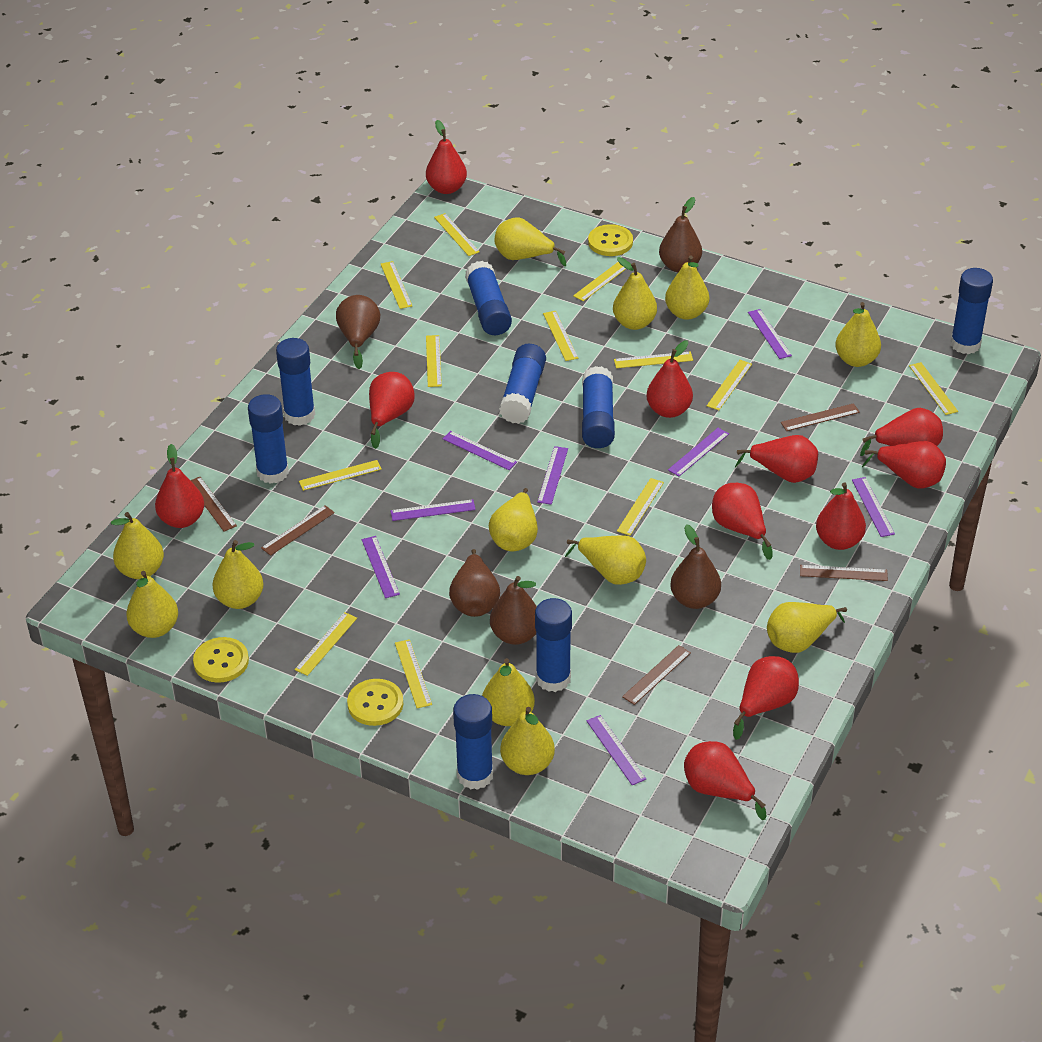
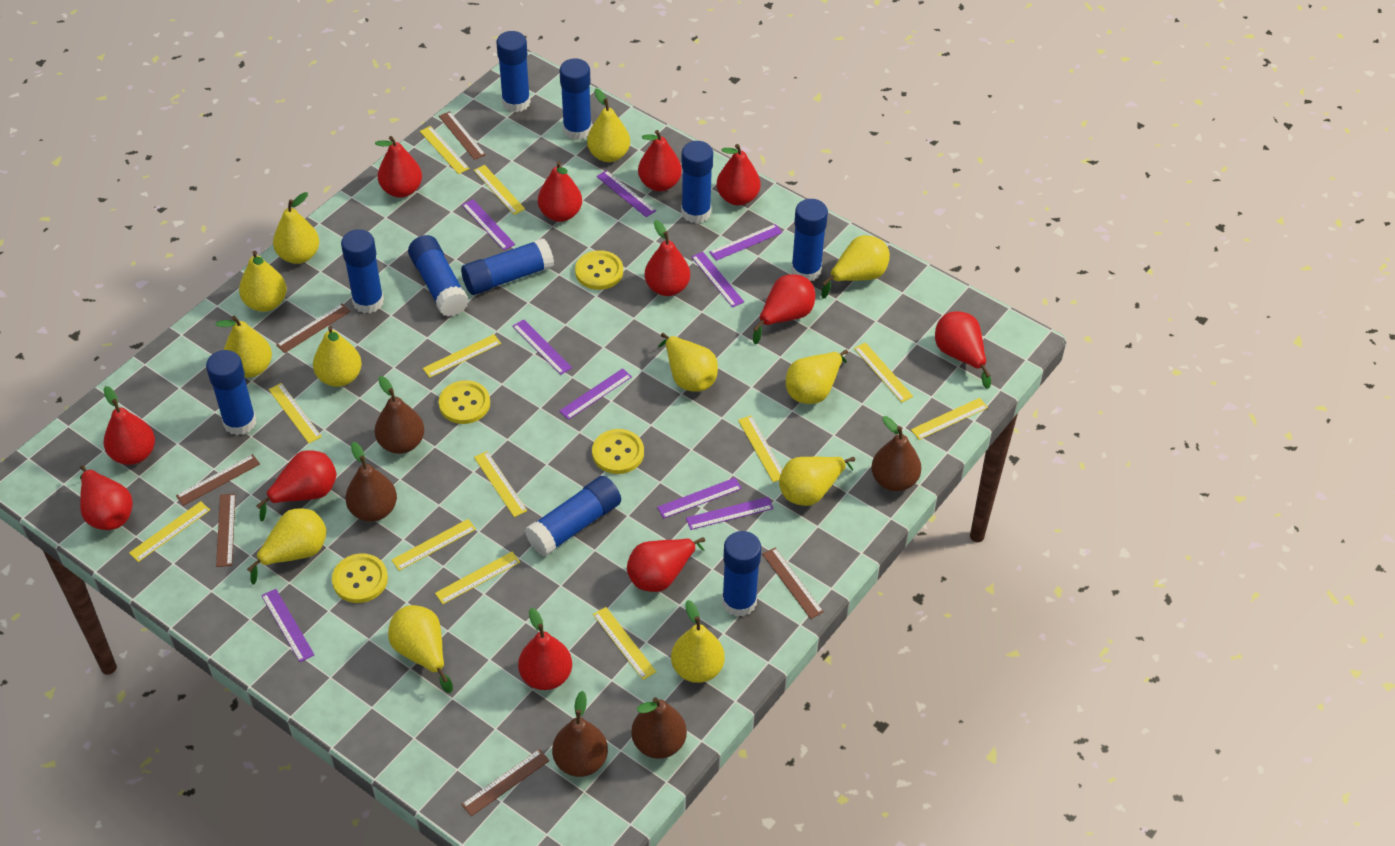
blue glue stick: [248,394,289,484] [276,338,315,426] [453,694,493,790] [465,261,512,335] [499,344,546,424] [535,598,572,692] [582,366,615,448] [950,268,993,354] = 8 -> [206,350,256,435] [341,229,384,313] [408,235,469,317] [461,238,554,295] [497,31,530,112] [525,476,621,556] [559,58,592,140] [681,141,713,224] [722,531,761,617] [791,199,828,281] = 10
brown ruler: [191,477,237,532] [261,505,335,556] [622,645,691,705] [781,403,860,431] [800,565,888,581] = 5 -> [176,454,260,506] [216,493,236,567] [276,304,351,353] [439,111,486,160] [461,749,550,816] [762,548,824,619] = 6
purple ruler: [362,536,400,598] [390,499,476,521] [443,431,517,470] [537,446,568,505] [587,715,646,785] [668,428,729,476] [748,309,792,359] [852,477,895,537] = 8 -> [261,589,314,662] [462,199,515,250] [513,319,572,375] [559,368,632,420] [596,170,656,217] [657,478,742,518] [686,497,773,530] [692,252,744,307] [709,224,782,261] = 9
red pear: [155,444,204,528] [369,372,415,449] [426,120,467,194] [646,340,693,418] [684,741,766,820] [712,483,773,560] [733,656,799,740] [735,435,818,483] [816,482,866,550] [860,408,943,456] [862,441,946,489] = 11 -> [80,465,133,530] [103,386,155,465] [256,450,337,521] [375,136,422,198] [518,608,572,690] [538,161,582,222] [627,537,705,592] [638,130,682,191] [644,220,690,296] [717,144,760,206] [753,274,815,344] [935,311,991,389] = 12
yellow button: [193,637,249,683] [347,679,403,726] [588,224,633,256] = 3 -> [332,554,388,603] [439,380,490,424] [575,250,623,290] [592,429,644,474] = 4

